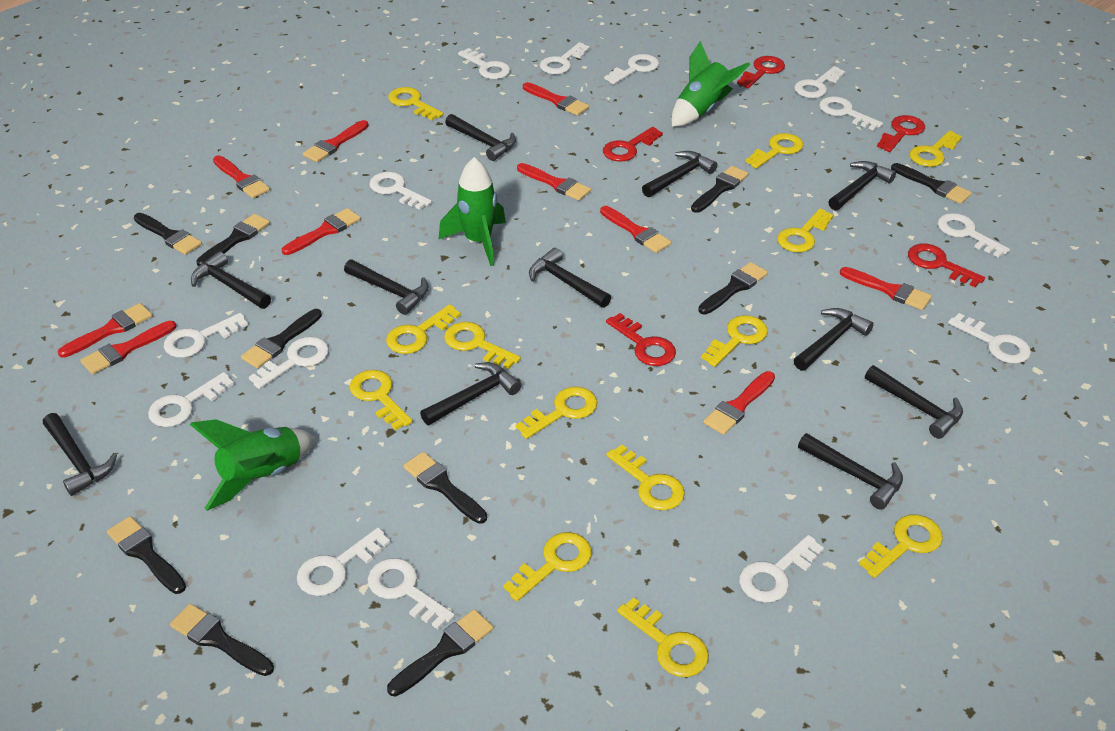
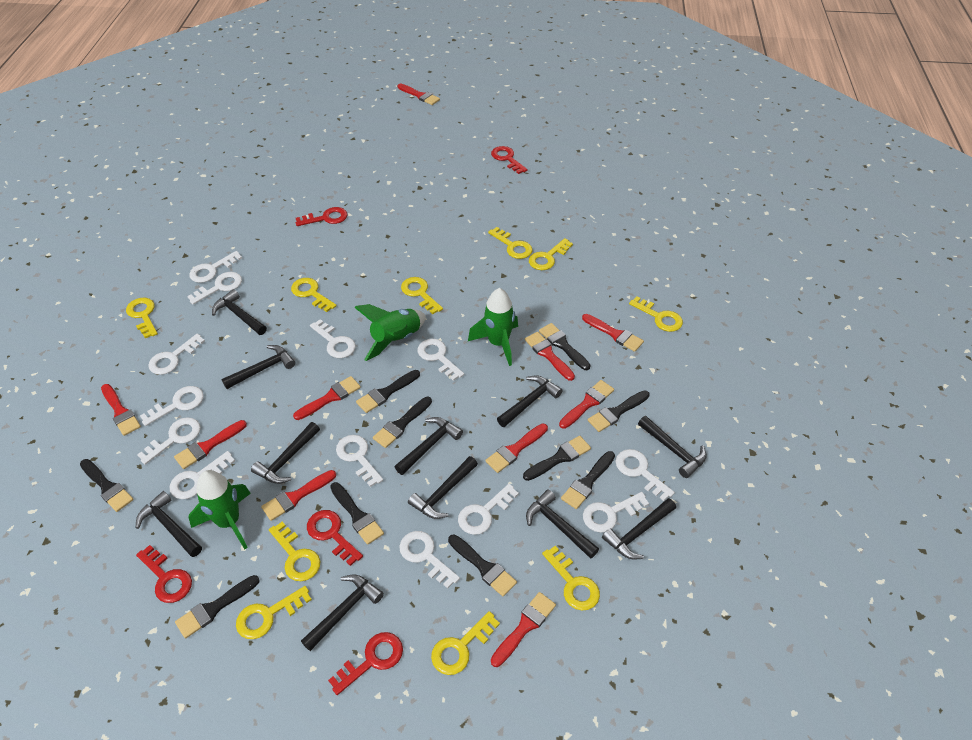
white key: [148,372,234,427] [164,313,248,358] [249,337,329,389] [297,528,390,596] [368,558,455,630] [369,172,432,210] [458,48,511,79] [540,42,590,74] [604,54,659,84] [739,535,824,603] [794,66,845,98] [820,97,883,131] [938,213,1010,258] [948,313,1031,363] = 14 -> [137,417,201,465] [140,386,204,426] [148,334,205,375] [169,451,235,499] [187,272,242,305] [189,251,242,283] [310,319,356,358] [336,435,383,487] [399,531,460,588] [418,339,464,381] [458,484,519,535] [583,492,649,533] [616,449,675,501] = 13
yellow key: [349,370,413,430] [386,304,461,354] [388,87,443,120] [444,322,521,369] [503,532,592,601] [516,387,597,439] [606,445,685,510] [617,597,709,677] [701,315,768,367] [745,133,803,169] [777,209,833,252] [859,514,943,578] [909,131,962,167] = 13 -> [126,298,158,338] [236,586,312,639] [269,522,320,581] [291,278,336,312] [401,277,443,314] [431,611,500,675] [488,227,533,259] [529,238,573,270] [542,546,600,611] [629,297,683,332] = 10

